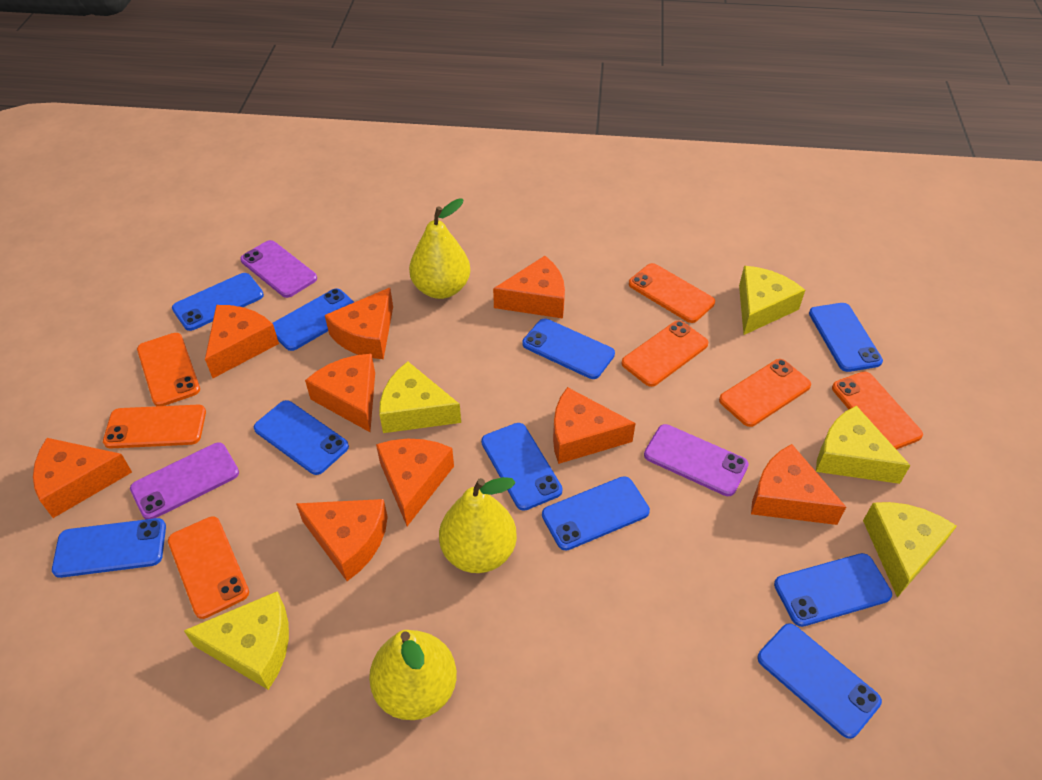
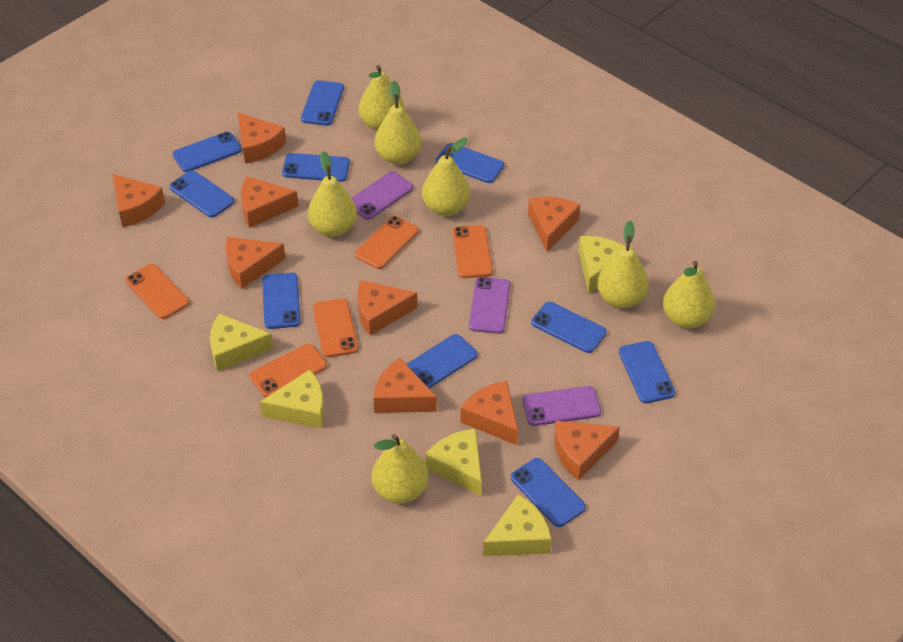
orange phone: [103,405,206,448] [137,333,200,406] [168,516,249,619] [621,321,708,387] [629,263,715,323] [719,359,811,427] [832,372,923,450] = 7 -> [125,264,189,319] [249,344,327,397] [313,298,358,358] [355,216,419,269] [452,225,493,278] = 5
yellow pear: [369,630,457,720] [409,198,471,299] [439,477,517,573] = 3 -> [308,151,357,237] [359,65,405,131] [371,434,429,504] [374,81,421,164] [422,138,470,216] [597,220,649,308] [663,261,715,328] = 7

